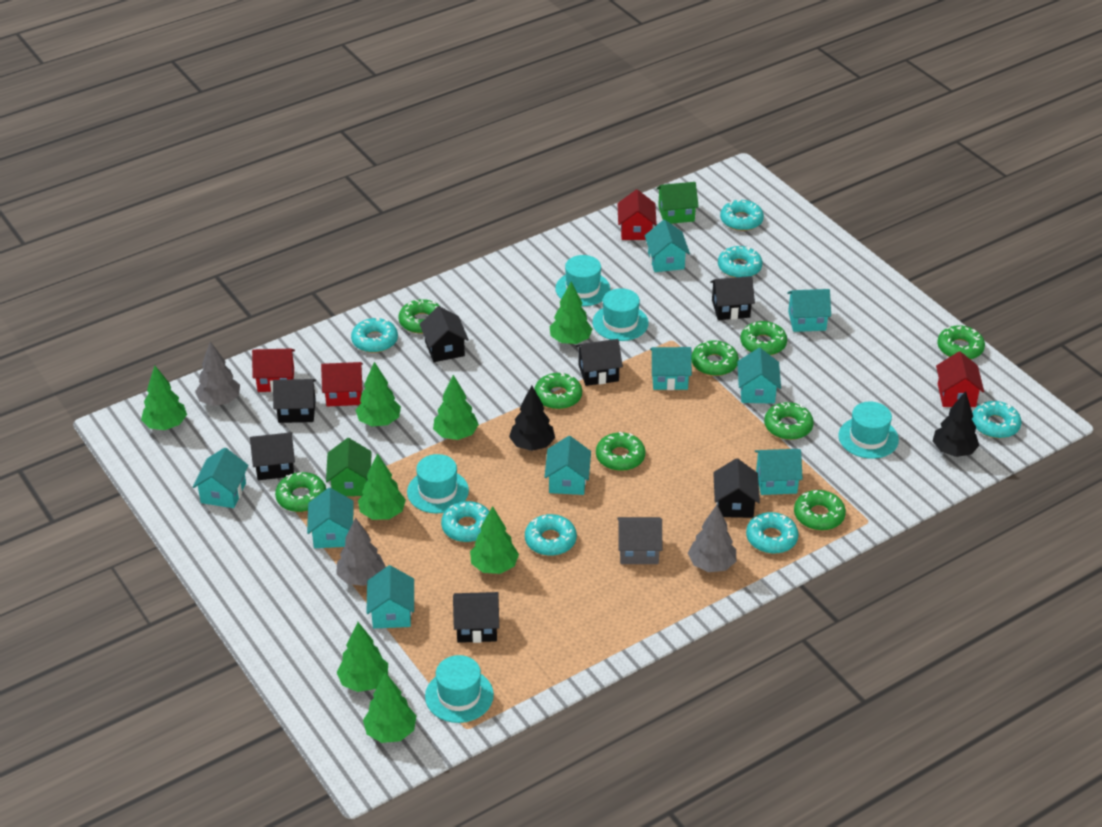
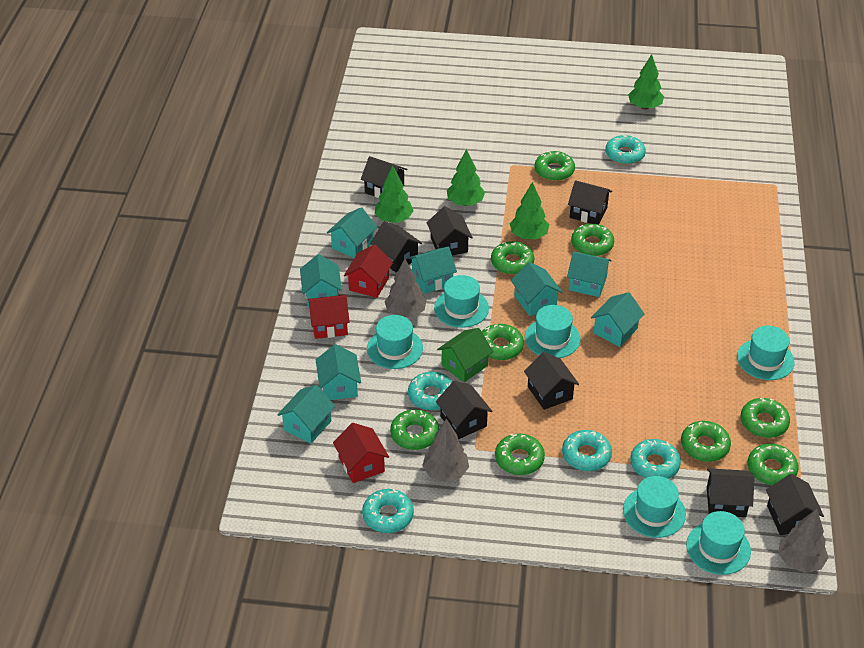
black house: [250,432,295,480] [273,379,316,423] [419,306,469,362] [453,592,499,643] [576,339,623,386] [710,276,755,320] [713,458,760,518] = 7 -> [361,156,408,198] [370,221,422,273] [427,206,473,256] [436,381,492,439] [524,352,579,410] [568,180,612,224] [707,468,755,517] [766,474,824,535] = 8
black tree: [509,385,555,451] [933,391,979,457] = 2 -> none = 0
green house: [326,438,372,496] [656,182,699,224] = 2 -> [437,328,493,382] = 1
green tree: [141,366,187,430] [337,622,388,692] [355,362,401,426] [358,453,406,520] [363,672,416,743] [433,375,479,440] [470,506,519,574] [549,282,593,344] = 8 -> [374,166,414,223] [447,149,485,206] [510,182,549,239] [628,54,664,110] = 4
grey house: [617,517,662,564] = 1 -> none = 0
red house: [252,349,295,392] [321,362,363,406] [617,189,657,240] [936,352,984,407] = 4 -> [308,295,350,339] [333,423,389,483] [344,244,393,298] = 3
turquoise donut: [351,317,398,353] [441,501,489,542] [525,514,577,556] [718,246,762,278] [720,200,764,231] [746,512,799,554] [972,401,1021,438] = 7 -> [362,488,414,533] [408,372,452,410] [562,430,612,471] [605,135,646,165] [630,439,681,479] = 5
turquoise hat: [407,454,469,513] [425,655,494,723] [555,255,610,306] [593,288,649,341] [838,402,899,459] = 5 -> [367,315,423,369] [434,275,489,328] [525,305,581,358] [623,476,686,538] [686,511,751,575] [737,326,795,380] = 6
turquoise house: [193,448,249,508] [307,488,354,548] [366,565,414,628] [544,436,591,495] [645,220,690,272] [650,347,692,390] [737,348,781,404] [755,449,803,495] [787,289,831,332] = 9 -> [277,385,335,443] [300,254,342,307] [316,344,361,400] [327,207,377,258] [408,246,457,294] [511,262,562,316] [567,251,612,297] [591,292,644,347] = 8

